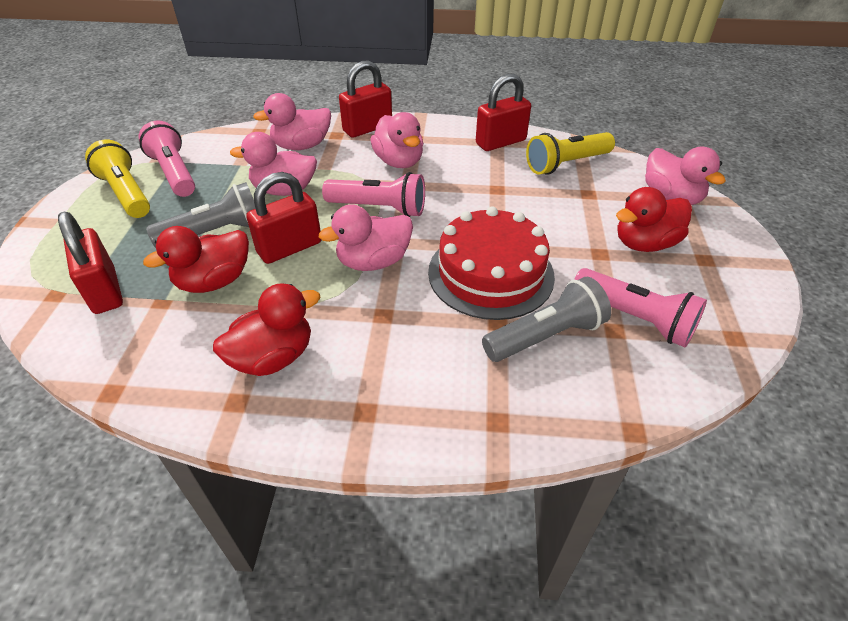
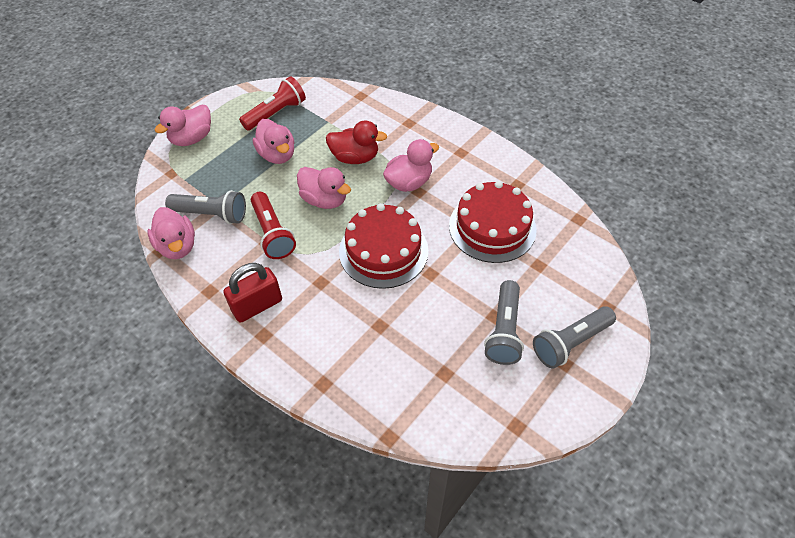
grey flashlight: [146,182,255,248] [482,277,611,362] = 2 -> [165,190,246,224] [484,280,524,365] [533,306,616,368] = 3
pink flashlight: [139,121,195,197] [322,172,425,217] [574,268,707,347] = 3 -> none = 0
red cake: [428,206,555,320] = 1 -> [339,203,428,289] [449,181,537,263] = 2
red duck: [143,226,249,293] [213,283,320,376] [616,187,692,252] = 3 -> [326,120,387,164] = 1
red flashlight: none = 0 -> [239,76,306,131] [251,192,296,259] = 2
red padlock: [58,212,123,314] [246,172,321,264] [339,61,392,138] [476,73,531,151] = 4 -> [223,263,282,323] = 1
yellow flashlight: [85,139,150,218] [526,132,615,175] = 2 -> none = 0

